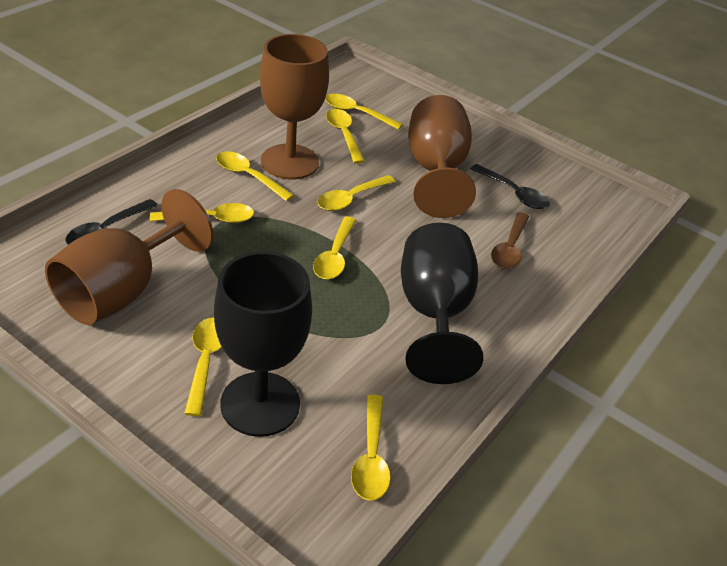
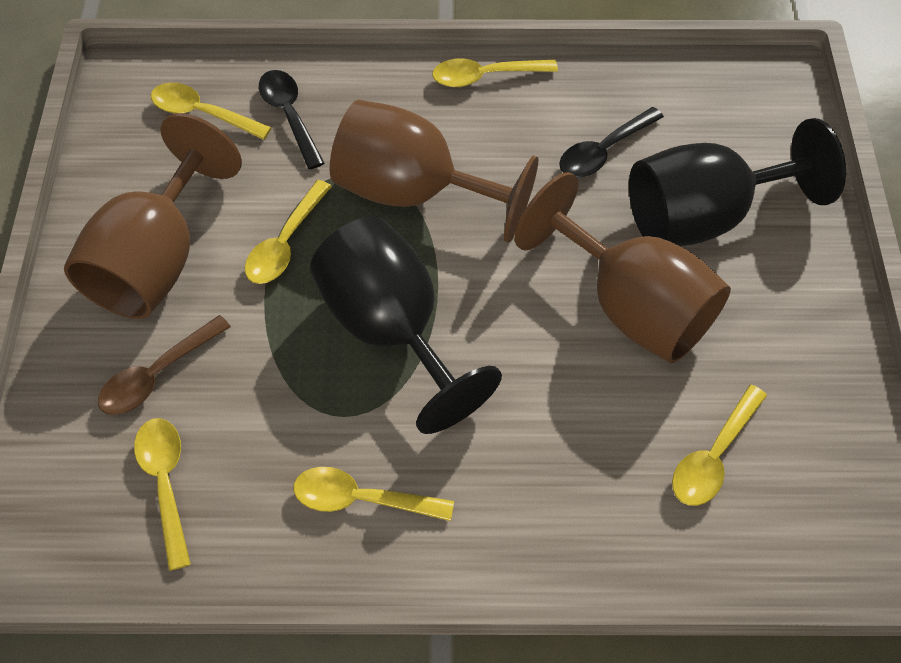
yellow spoon: [150,203,254,223] [184,318,222,416] [216,151,294,201] [313,217,356,279] [317,175,395,211] [325,94,403,130] [326,109,365,164] [351,394,391,501] = 8 -> [134,418,191,571] [151,83,272,140] [245,180,332,284] [293,467,454,521] [432,58,558,87] [672,385,767,506] = 6

